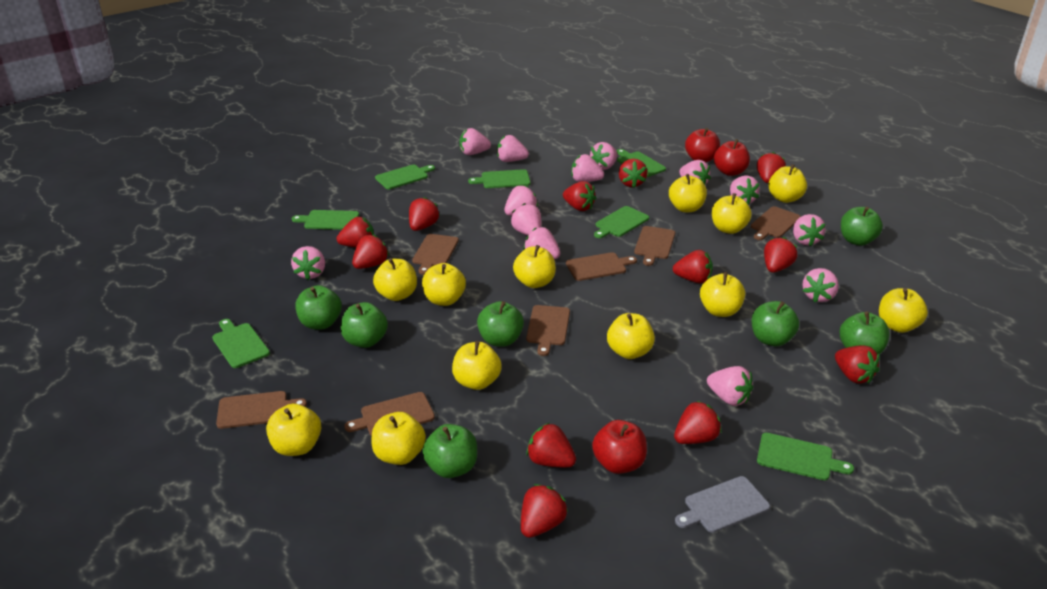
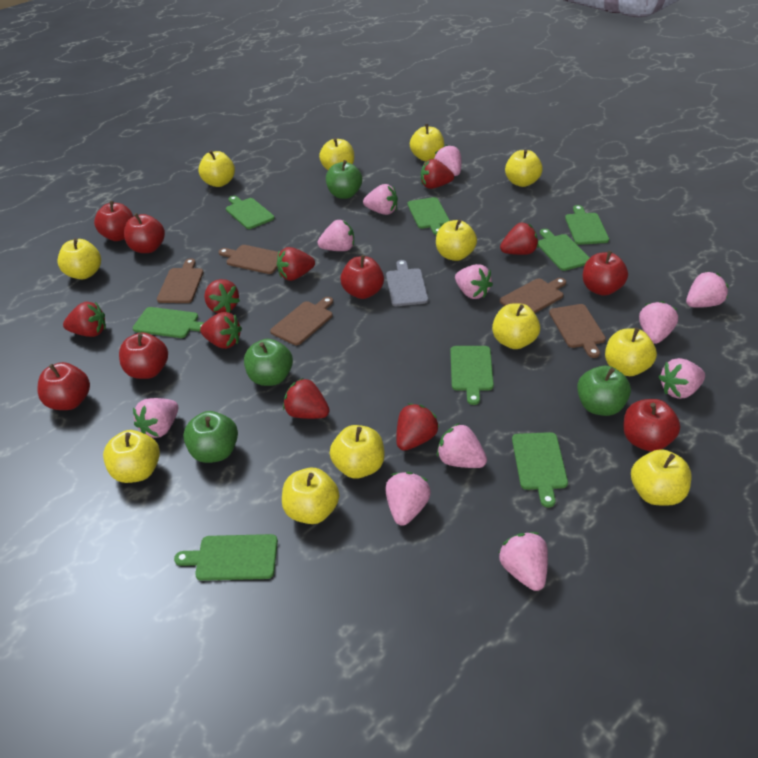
brown cutting board: [216,391,307,429] [344,392,435,436] [412,234,459,275] [526,305,570,356] [566,252,637,281] [634,226,675,266] [751,206,801,240] = 7 -> [157,258,203,303] [219,245,278,274] [270,297,333,345] [500,278,566,313] [549,304,606,358] = 5
green apple: [296,285,342,330] [341,302,388,348] [422,424,477,478] [477,301,524,347] [752,301,799,346] [840,311,889,354] [841,207,883,246] = 7 -> [183,411,238,463] [244,339,293,386] [326,160,362,199] [577,366,631,416] = 4
green cutting board: [212,319,270,368] [292,210,359,230] [375,164,435,189] [468,169,531,188] [594,206,649,238] [617,149,666,177] [757,433,854,480] = 7 -> [133,307,205,338] [174,534,278,581] [226,196,275,229] [408,197,450,235] [450,346,494,405] [512,432,568,508] [538,229,590,271] [565,205,609,245] = 8
pink strawberry: [291,246,325,280] [460,128,491,155] [497,135,529,162] [504,185,538,216] [511,203,541,235] [523,227,560,259] [571,154,604,182] [590,142,617,170] [679,160,711,185] [707,366,753,406] [730,176,760,205] [793,214,826,246] [802,268,839,302] = 13 -> [133,398,178,438] [318,220,354,251] [363,184,398,215] [386,472,431,526] [434,144,461,176] [437,423,487,468] [455,264,493,299] [499,532,548,591] [639,301,678,344] [658,358,705,399] [686,272,729,308] = 11
red apple: [592,420,647,474] [685,128,720,162] [714,139,750,176] = 3 -> [38,362,90,410] [94,201,134,241] [119,332,168,379] [124,213,165,253] [340,255,384,299] [583,251,628,296] [623,399,680,452] = 7
red strawberry: [337,217,374,247] [352,234,389,269] [409,197,439,231] [521,484,568,538] [526,422,576,467] [563,181,596,211] [619,159,648,188] [673,250,713,283] [674,400,722,444] [757,152,786,183] [764,237,797,273] [835,345,880,384] = 12 -> [63,302,106,337] [200,312,242,349] [204,279,240,313] [277,247,315,281] [283,378,330,419] [396,404,439,451] [421,159,454,189] [500,223,539,255] = 8

